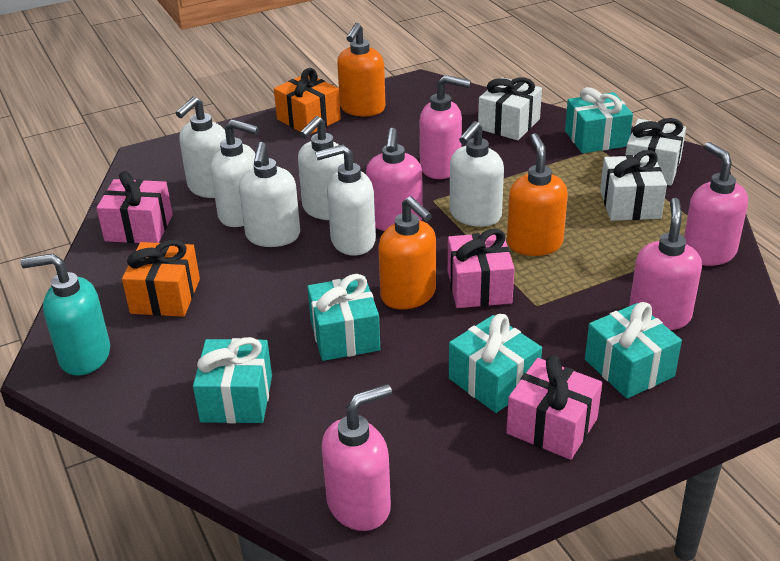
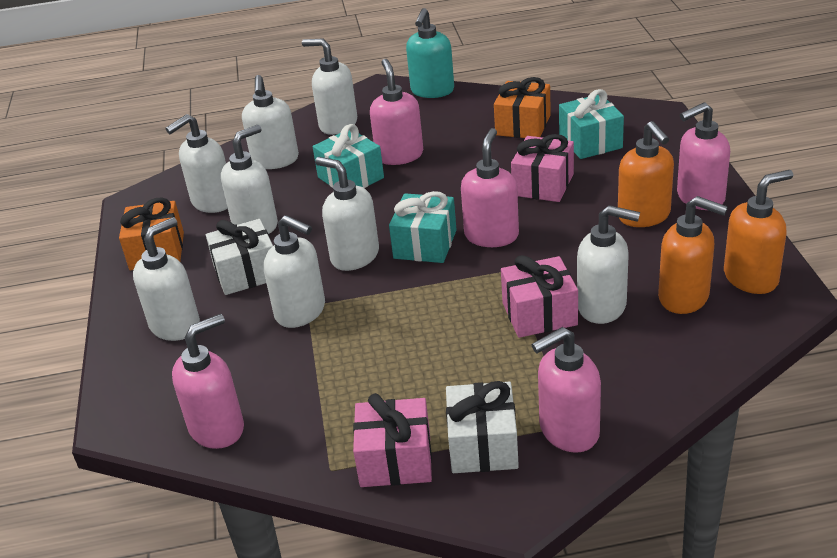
turquoise gift: [193,337,272,423] [307,274,380,361] [449,314,542,413] [565,87,633,153] [585,302,682,399] = 5 -> [313,124,384,188] [389,191,457,263] [559,89,624,159] = 3
white gift: [478,77,542,140] [600,150,667,221] [625,118,686,186] = 3 -> [206,219,273,295] [446,381,519,473] = 2
white soap dispenser: [176,96,226,198] [211,119,259,227] [239,142,300,247] [298,116,344,220] [315,144,376,256] [450,121,504,227] = 6 -> [133,217,200,341] [166,114,228,213] [221,125,278,234] [242,75,299,169] [264,215,325,328] [302,39,357,135] [315,157,379,271] [577,205,640,324] = 8

